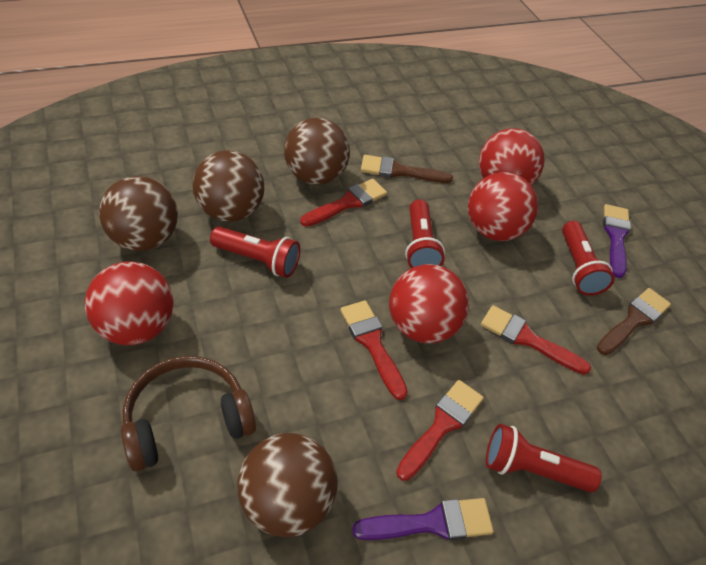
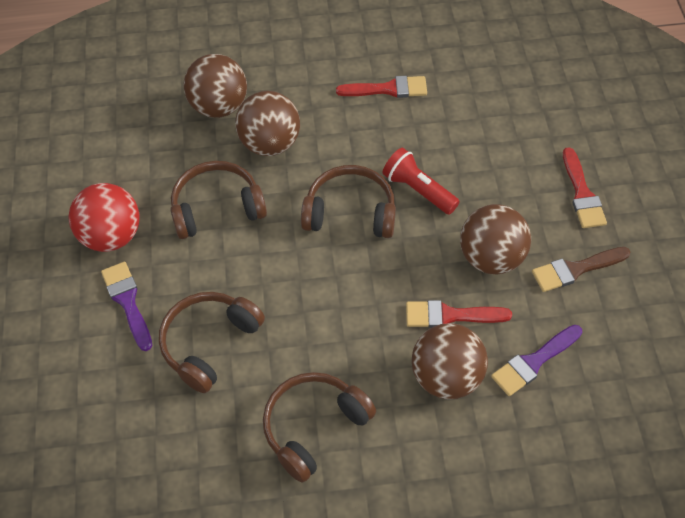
brown brush: [361,155,453,183] [597,288,671,355] = 2 -> [532,247,630,292] = 1
brown headphones: [121,356,256,471] = 1 -> [159,292,265,393] [170,161,267,239] [263,372,376,483] [301,165,396,238] = 4
red ball: [85,261,173,345] [389,264,469,343] [468,172,538,241] [479,128,545,186] = 4 -> [69,183,140,252] = 1
red brush: [300,179,387,227] [340,300,408,400] [396,380,484,481] [481,305,591,375] = 4 -> [336,76,427,98] [406,300,512,328] [563,147,607,228] = 3
red flashlight: [210,226,300,278] [405,199,445,268] [486,424,602,492] [562,221,614,296] = 4 -> [383,148,460,215] = 1

